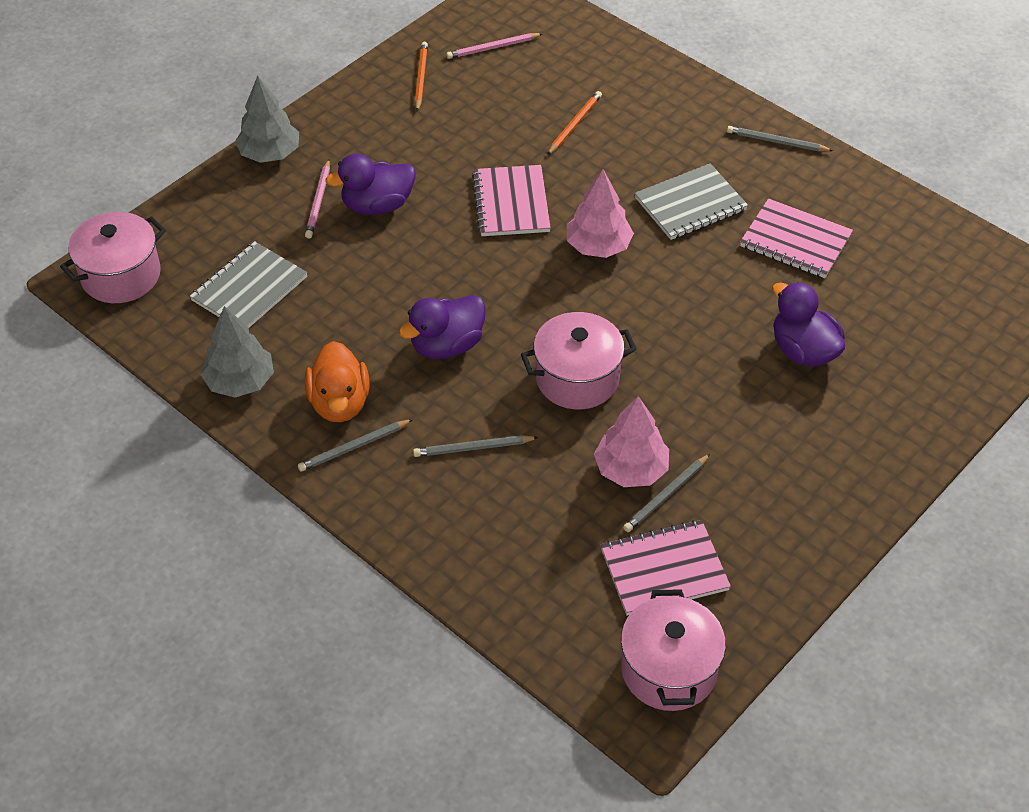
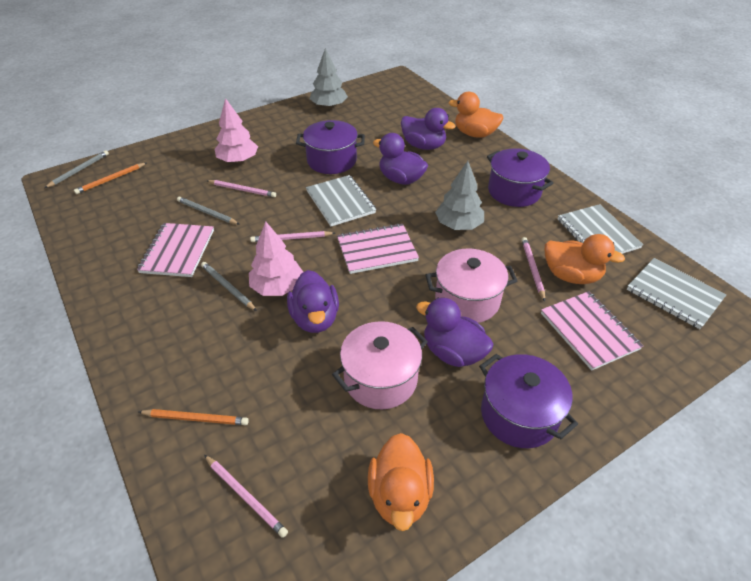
grey notebook: [190,241,308,328] [635,163,748,240] = 2 -> [306,175,376,227] [558,204,643,254] [627,258,727,329] = 3
grey pencil: [298,419,413,472] [413,435,539,457] [623,454,710,532] [727,126,833,151] = 4 -> [45,150,109,188] [177,197,239,224] [201,262,257,311] = 3
orange duck: [305,341,370,422] = 1 -> [368,433,434,531] [449,92,503,138] [545,234,625,284] = 3
pink pencil: [305,159,330,238] [446,33,543,59] = 2 -> [204,455,288,538] [206,180,276,197] [250,231,335,242] [522,237,545,301] = 4
pink pot: [60,212,166,303] [521,312,637,409] [621,589,726,711] = 3 -> [332,321,428,410] [425,249,517,323] = 2
purple duck: [325,153,416,215] [399,295,486,359] [772,282,845,366] = 3 -> [287,270,339,333] [373,133,428,185] [401,108,456,150] [416,298,493,367] = 4
purple pot: none = 0 -> [296,120,365,174] [479,354,578,448] [487,148,553,207] = 3

